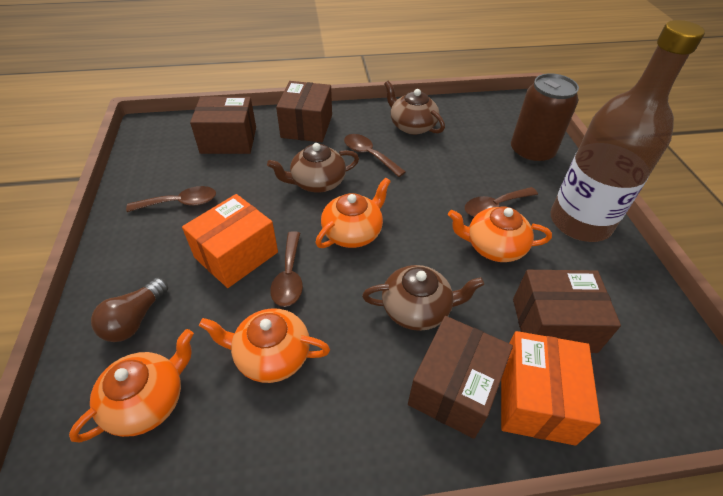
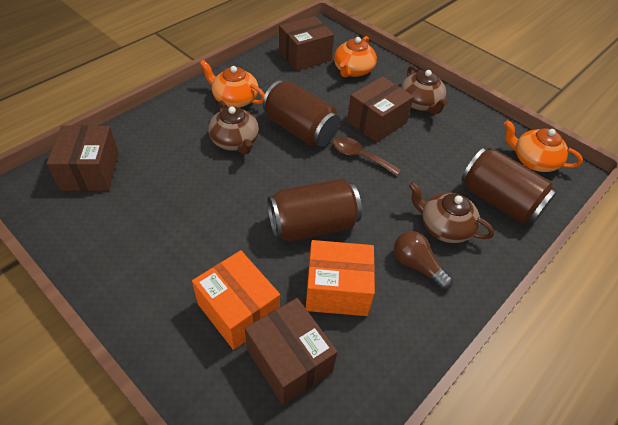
brown bottle: [551,20,705,242] = 1 -> none = 0
brown can: [511,73,579,164] = 1 -> [263,80,340,147] [267,178,362,241] [461,148,557,224] = 3
brown spoon: [126,186,216,212] [270,231,303,307] [344,134,406,177] [465,187,538,217] = 4 -> [333,137,401,176] = 1
orange teapot: [69,329,194,443] [199,308,330,383] [315,177,391,248] [448,207,552,262] = 4 -> [200,60,265,108] [334,36,377,77] [504,120,583,172] = 3

